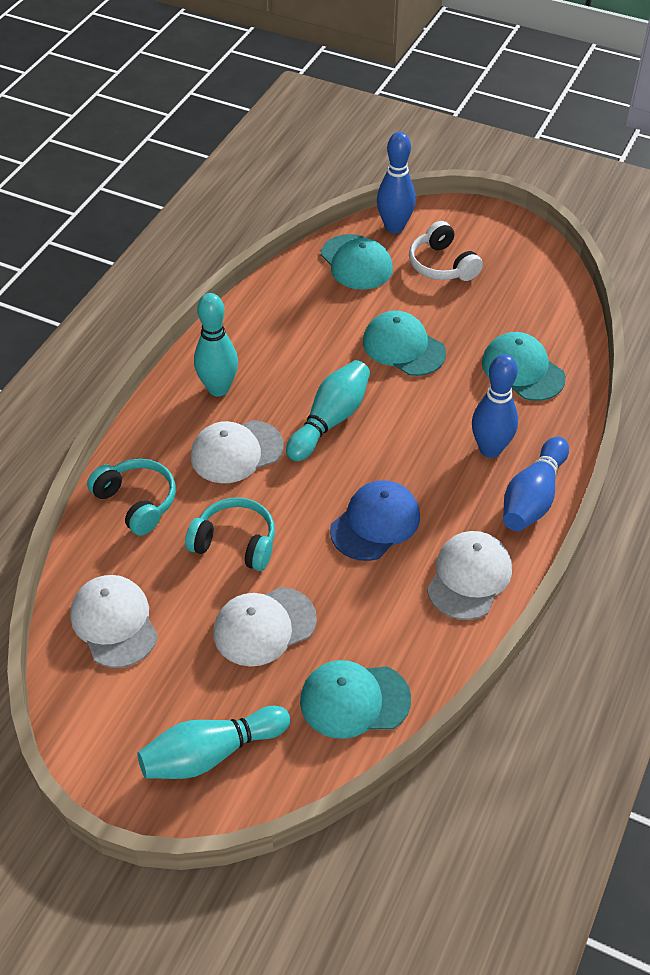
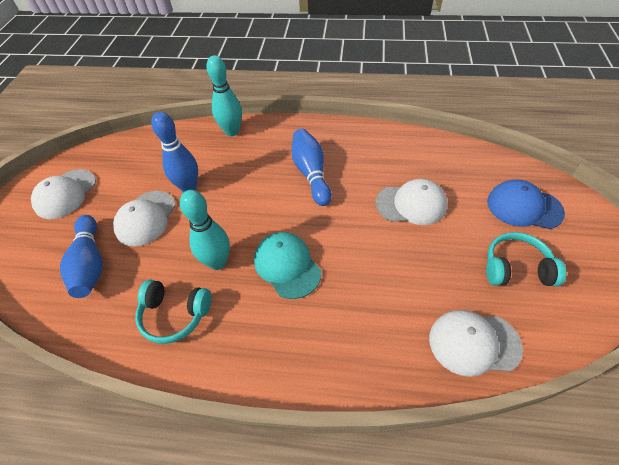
turquoise bowling pin: [137,706,290,779] [194,293,238,396] [286,360,370,461] = 3 -> [180,190,230,270] [206,55,242,136] = 2
turquoise cap: [300,660,411,739] [321,234,393,290] [363,311,446,376] [482,332,566,401] = 4 -> [254,232,321,299] = 1
white headphones: [409,221,483,281] = 1 -> none = 0

